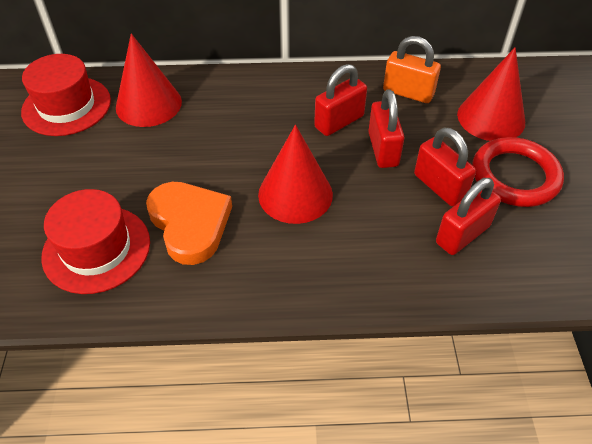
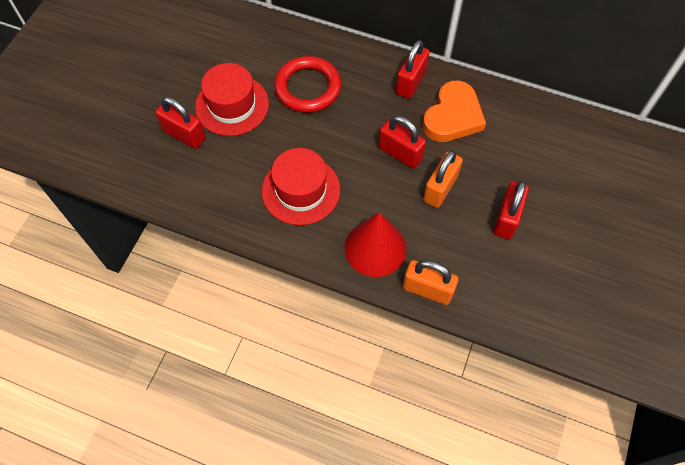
orange padlock: [383,36,441,103] = 1 -> [403,260,458,305] [423,150,463,208] = 2
red cone: [116,33,182,127] [258,125,333,224] [457,47,525,141] = 3 -> [345,212,406,277] = 1

